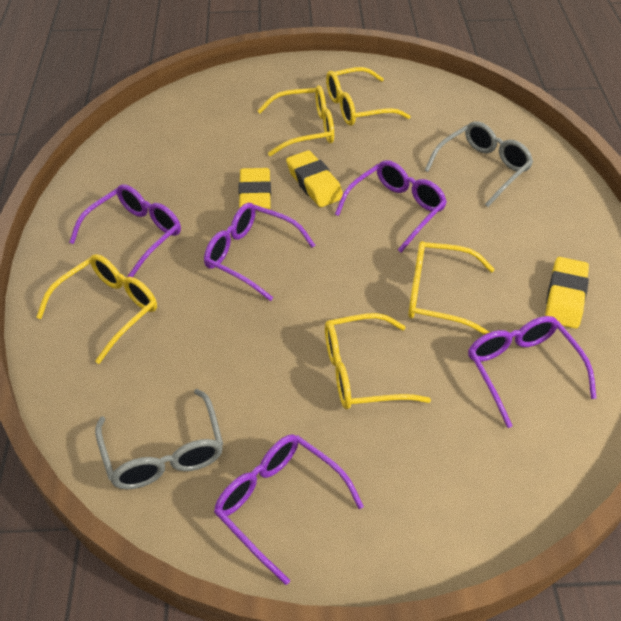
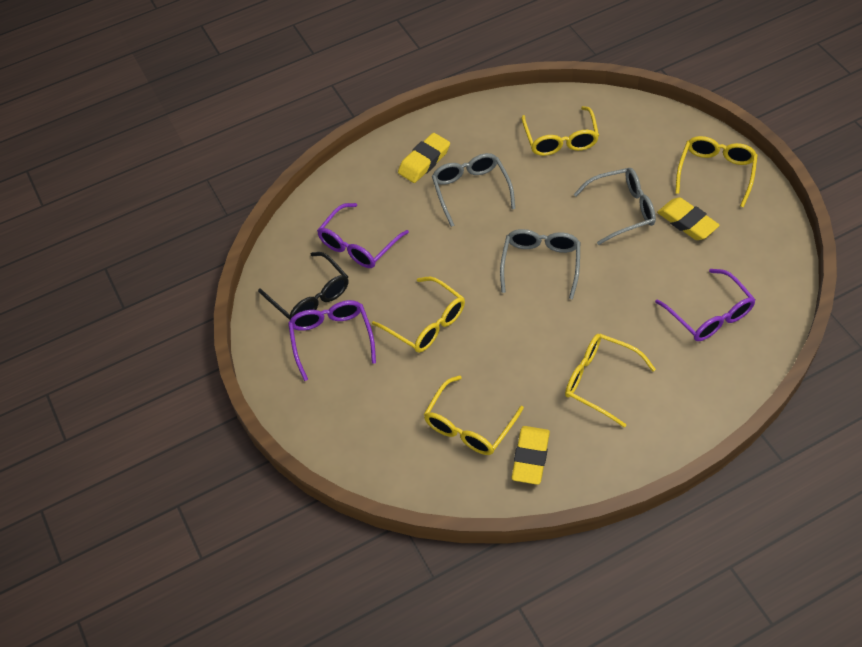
black glasses: none = 0 -> [258,252,349,320] = 1
grey glasses: [95,389,223,489] [425,121,533,207] = 2 -> [432,153,515,227] [500,229,580,299] [573,168,656,245] = 3
purple glasses: [69,184,181,277] [204,203,315,301] [214,434,364,585] [335,160,447,252] [468,316,597,428] = 5 -> [288,300,376,381] [317,203,409,268] [655,269,756,341] = 3

